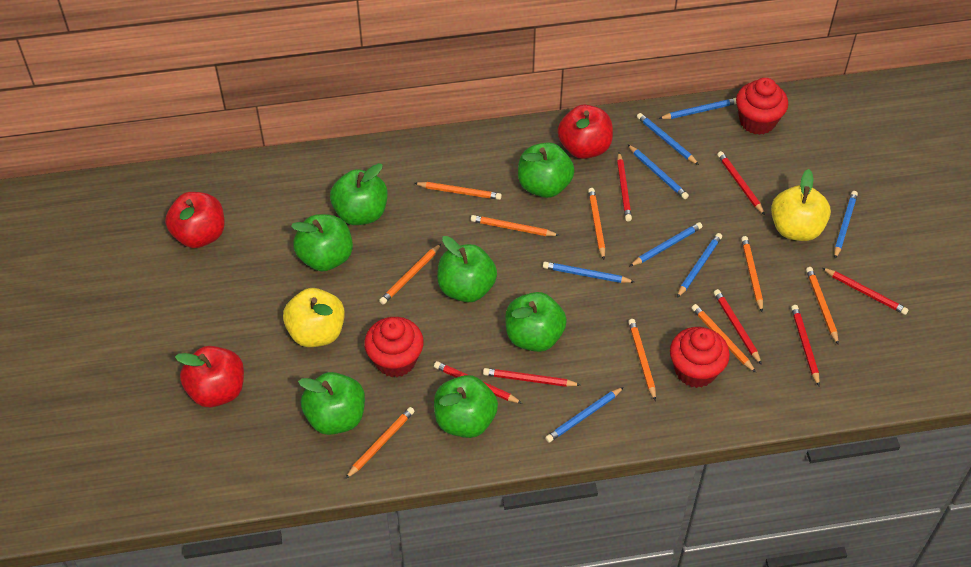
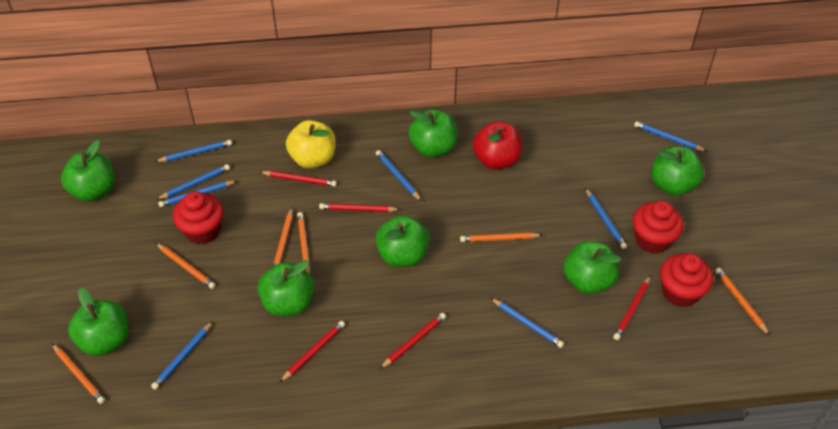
orange pencil: [345,407,415,479] [379,244,441,305] [414,182,502,200] [471,215,560,236] [588,188,605,260] [628,319,656,401] [692,304,756,373] [741,236,763,312] [806,267,839,345] = 9 -> [52,344,105,404] [156,243,216,289] [273,208,293,267] [297,212,310,274] [460,232,542,242] [715,268,770,336] = 6
red apple: [165,192,225,248] [175,346,244,407] [558,105,613,159] = 3 -> [473,121,522,170] = 1
red pencil: [434,361,522,403] [483,368,581,387] [617,153,632,222] [714,289,762,365] [717,151,765,215] [791,305,820,386] [822,268,909,315] = 7 -> [260,171,337,186] [280,321,345,382] [319,203,401,212] [380,313,446,369] [613,276,650,340] = 5
yellow apple: [283,288,345,347] [771,169,831,241] = 2 -> [286,120,336,169] = 1

